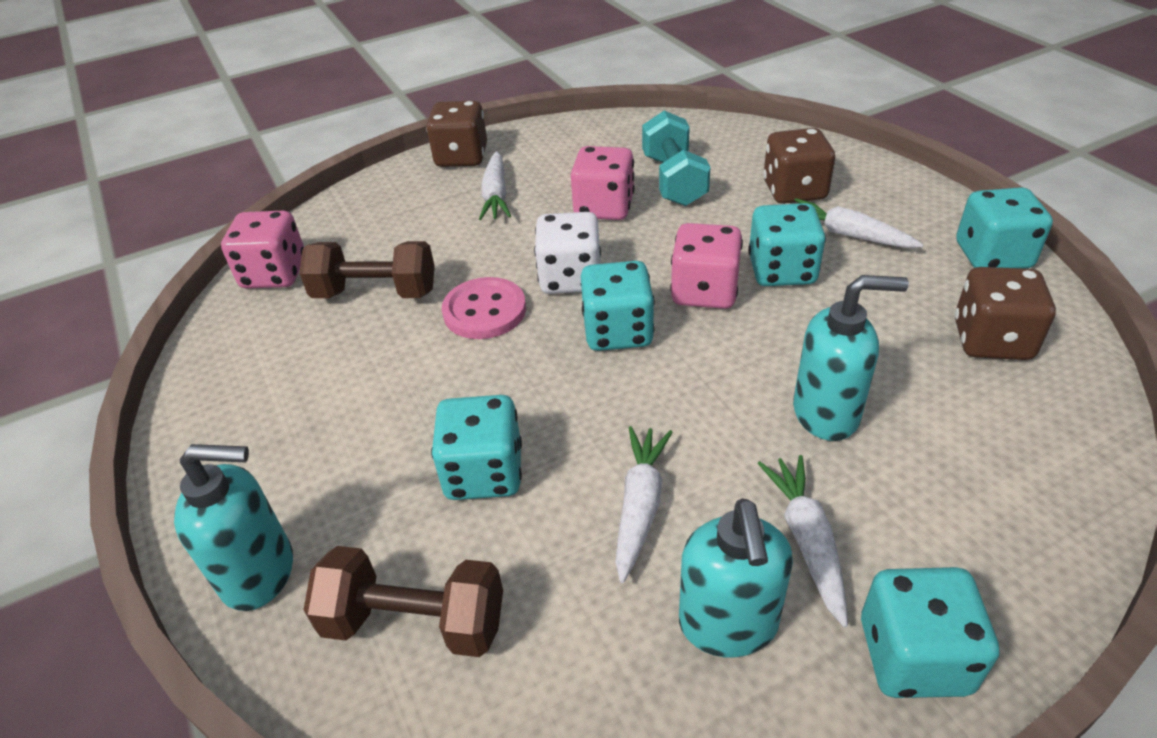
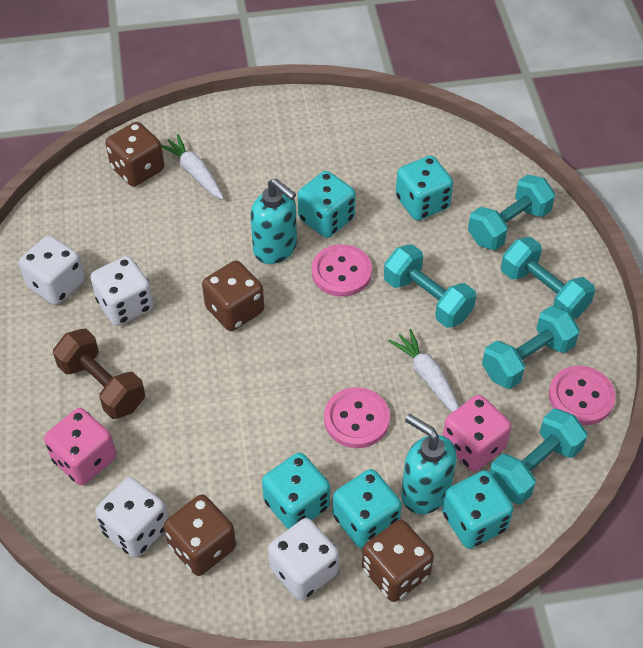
brown dice: [426,100,487,167] [763,128,835,204] [955,267,1056,360] = 3 -> [105,122,164,187] [164,495,236,576] [202,261,264,331] [362,520,434,602] = 4
brown dumbbell: [299,241,435,298] [303,546,503,657] = 2 -> [53,329,145,419] = 1
pink button: [442,277,526,339] = 1 -> [312,244,372,297] [324,387,390,448] [549,366,616,425] = 3
pink dice: [221,211,304,288] [571,146,635,220] [670,223,743,309] = 3 -> [44,408,116,485] [443,395,512,471] = 2
turquoise dumbbell: [642,111,710,206] = 1 -> [384,244,476,328] [468,174,555,250] [482,306,580,389] [490,409,587,504] [501,237,595,319] = 5
turquoise soap dispenser: [174,444,293,611] [679,498,793,657] [793,275,909,441] = 3 -> [250,179,297,264] [401,414,457,514] = 2
white carrot: [479,151,511,220] [615,426,673,583] [758,455,848,628] [795,198,923,248] = 4 -> [161,134,224,199] [388,329,459,412] = 2
white dice: [534,212,601,294] = 1 -> [19,235,85,305] [90,256,153,326] [95,477,168,558] [268,518,339,600] = 4

